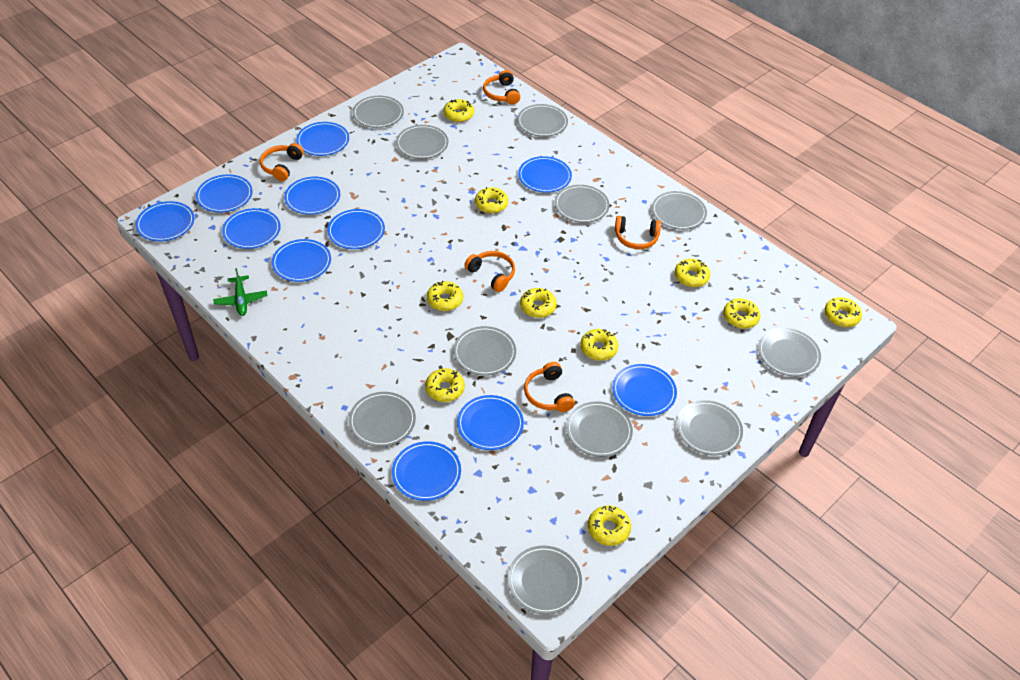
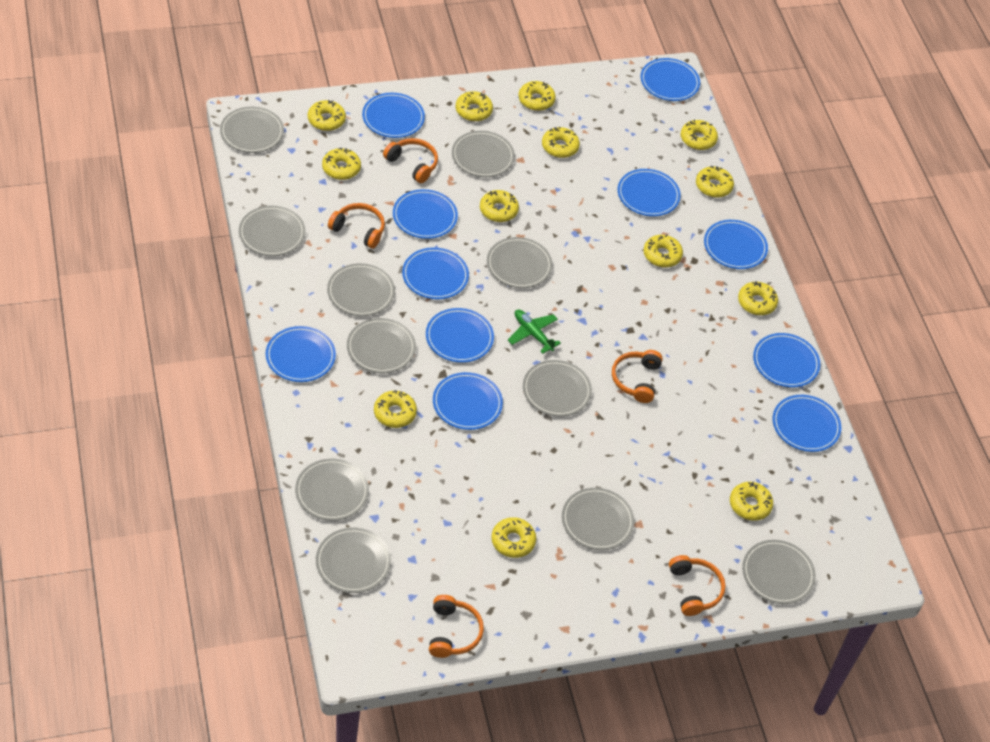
yellow donut: [425,368,465,402] [427,281,463,311] [443,99,474,122] [475,187,508,213] [520,288,557,318] [580,329,618,361] [588,505,631,546] [675,259,710,287] [723,298,760,329] [824,297,862,327] = 10 -> [308,100,346,131] [322,147,361,180] [374,390,417,428] [456,91,493,121] [480,190,519,222] [491,517,536,558] [519,81,556,111] [542,127,580,158] [643,234,683,267] [681,120,718,150] [696,166,734,198] [730,482,773,521] [738,281,778,315] = 13

